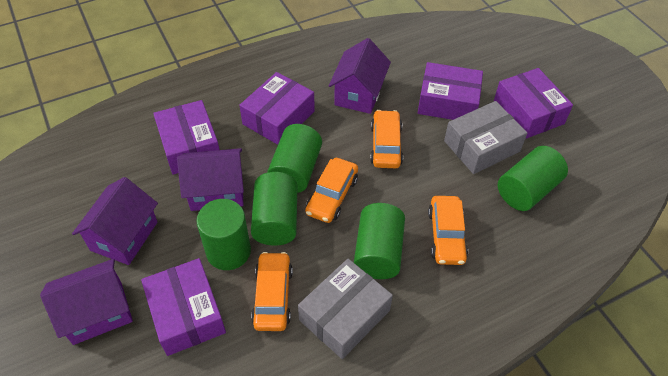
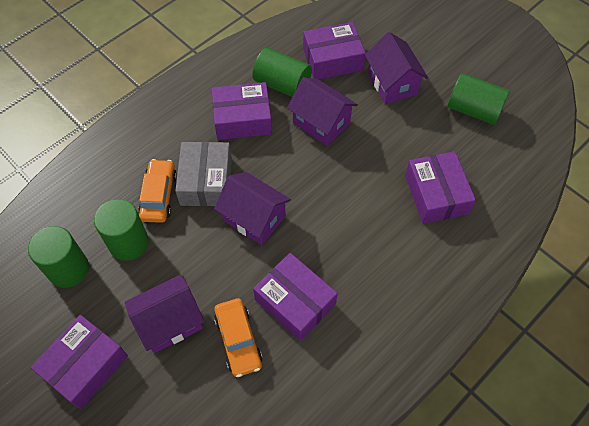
green cylinder: [196,199,251,270] [251,172,298,246] [267,124,322,193] [354,203,405,279] [498,146,568,211] = 5 -> [28,226,89,288] [94,199,149,261] [252,48,312,97] [447,73,510,125] = 4
grey box: [298,259,393,359] [444,101,527,174] = 2 -> [175,142,232,206] = 1
orange car: [251,252,293,331] [305,158,358,223] [370,110,403,168] [428,196,468,265] = 4 -> [138,159,177,223] [214,298,263,377] = 2

